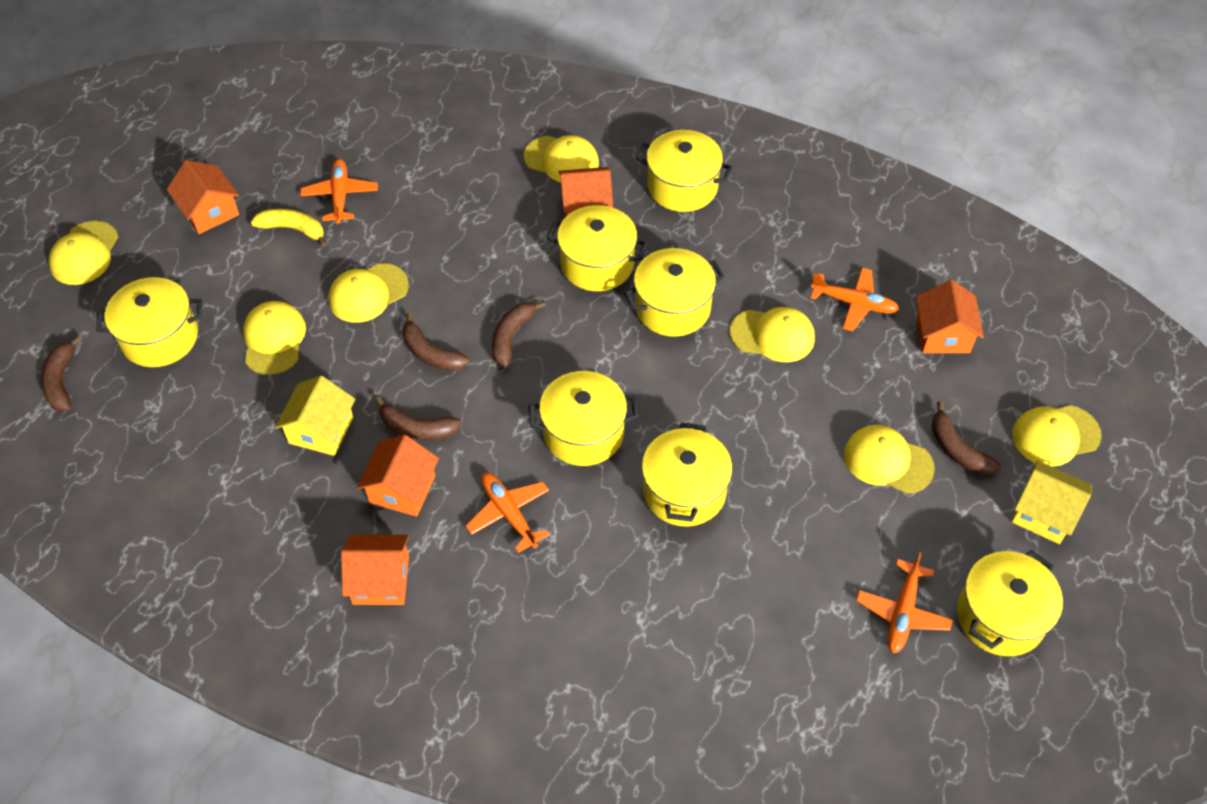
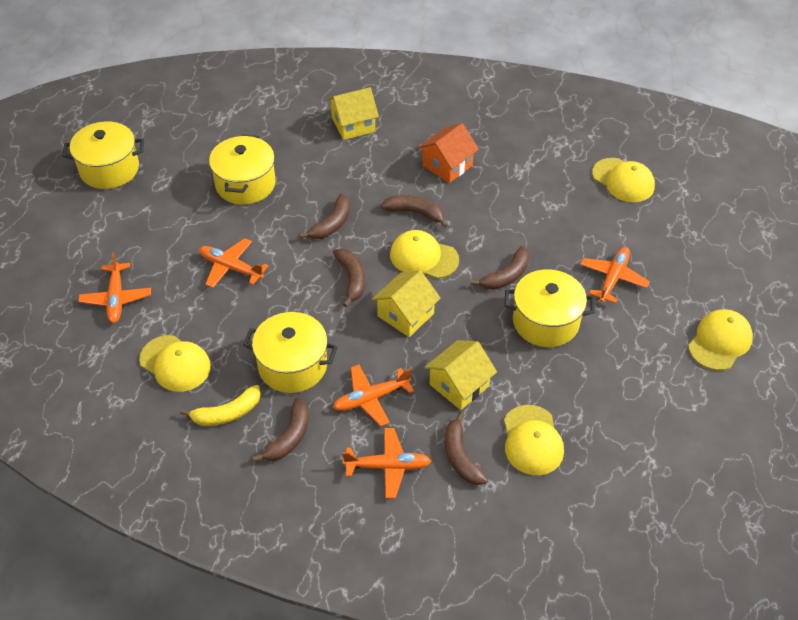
brown banana: [41,335,82,412] [376,396,462,440] [403,313,469,371] [492,301,546,368] [932,401,1001,475] = 5 -> [252,398,309,462] [299,194,350,239] [333,248,365,307] [381,195,448,228] [445,412,488,485] [470,246,530,290] = 6
orange house: [167,160,239,234] [341,534,409,605] [357,435,439,517] [559,167,613,216] [916,280,984,353] = 5 -> [418,123,479,183] = 1
orange plane: [300,159,378,224] [466,473,549,553] [811,268,899,331] [856,552,953,653] = 4 -> [79,252,151,323] [199,238,268,288] [333,365,414,426] [342,428,431,498] [580,247,650,304] = 5
yellow cap: [49,221,118,285] [243,301,306,375] [328,263,409,323] [524,135,599,182] [730,307,815,362] [844,425,935,494] [1012,405,1102,467] = 7 -> [139,335,211,392] [390,230,459,279] [504,405,564,475] [592,158,655,202] [688,310,753,371] = 5
yellow house: [275,376,355,456] [1012,460,1092,544] = 2 -> [327,87,379,140] [372,270,441,337] [424,340,497,410] = 3
yellow pot: [96,277,202,367] [528,371,638,466] [547,205,648,291] [624,248,725,337] [636,130,733,212] [642,423,732,527] [957,550,1063,656] = 7 -> [62,121,144,189] [209,135,276,205] [243,312,338,393] [504,269,595,347] = 4

